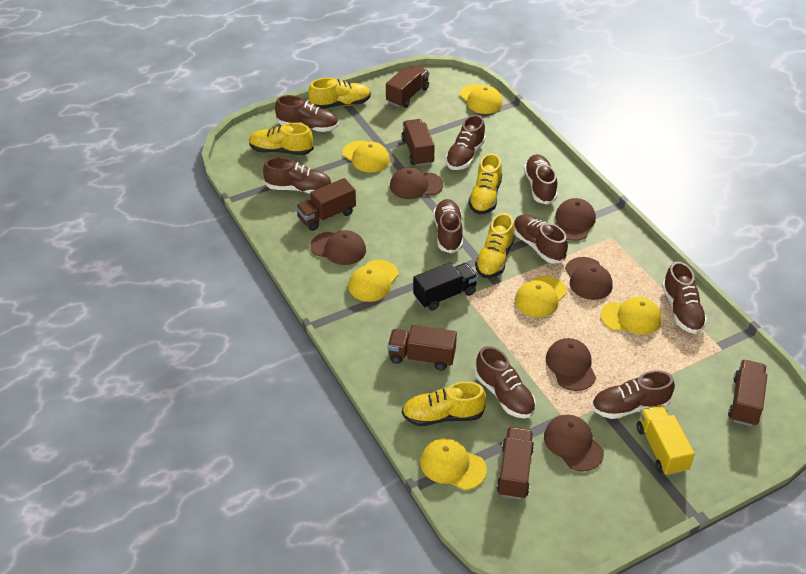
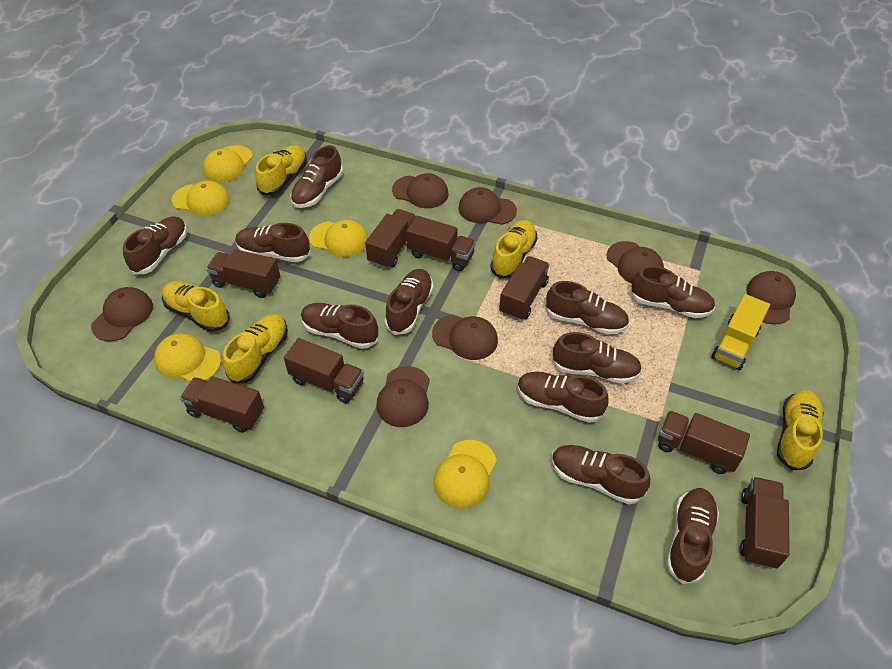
black truck: [413,262,478,311] = 1 -> none = 0
brown cap: [310,230,366,265] [390,167,443,199] [544,415,604,472] [546,338,596,391] [555,198,596,241] [565,257,613,300] = 6 -> [91,287,153,341] [376,366,430,427] [392,173,449,208] [432,315,498,360] [458,187,517,225] [607,241,664,284] [747,271,796,325] = 7
brown shoe: [263,157,331,194] [275,95,338,132] [433,199,463,253] [446,115,486,170] [475,346,536,419] [514,214,568,264] [524,154,557,205] [592,370,675,419] [662,262,707,334] = 9 -> [123,216,187,275] [235,223,311,262] [290,145,343,208] [301,303,378,349] [385,269,434,335] [517,372,609,423] [545,281,629,335] [552,332,642,384] [552,445,650,504] [630,266,715,318] [666,488,719,584] = 11
brown truck: [296,178,356,231] [386,66,429,108] [388,325,457,370] [401,119,435,166] [497,427,534,500] [728,360,767,426] = 6 -> [180,376,264,433] [206,249,280,298] [284,338,364,404] [365,209,416,269] [406,215,476,271] [499,256,550,321] [658,411,750,474] [740,477,790,569] = 8
yellow cap: [342,140,390,173] [348,260,399,302] [420,438,487,490] [460,84,503,114] [515,276,567,317] [601,297,662,335] = 6 -> [154,333,221,382] [172,180,230,216] [203,145,253,182] [309,220,368,257] [434,440,497,508] = 5

